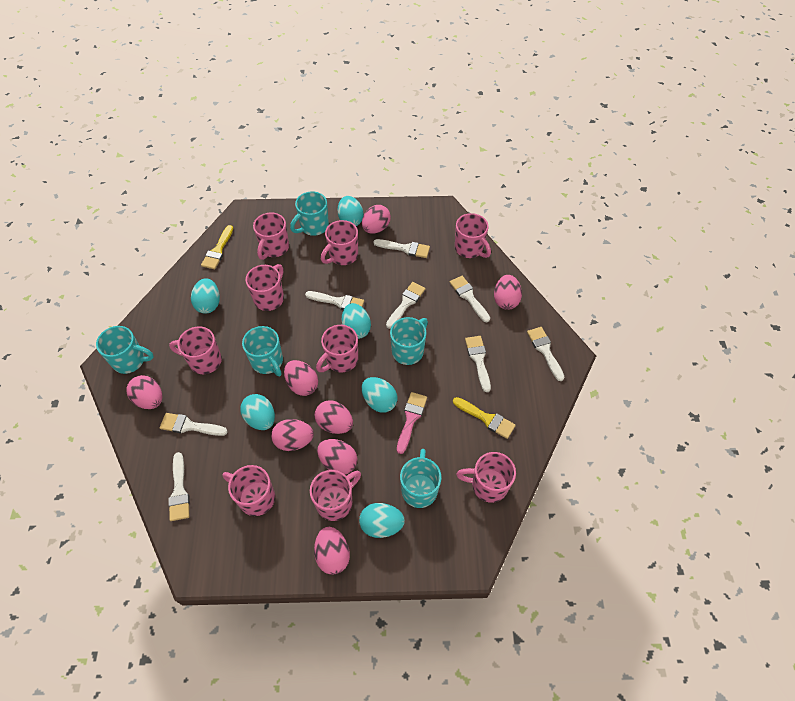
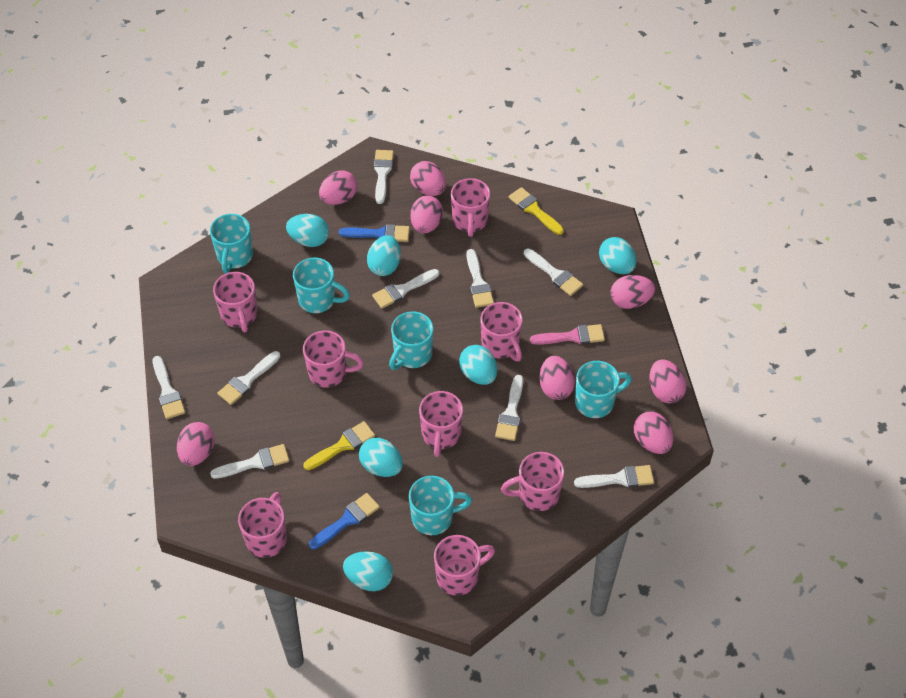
blue brush: none = 0 -> [309,493,380,550] [339,224,410,242] = 2
pink mug: [169,326,222,374] [223,465,275,516] [246,264,284,311] [253,213,289,260] [310,470,361,521] [316,325,358,372] [321,220,358,265] [455,213,491,258] [456,452,516,503] = 9 -> [213,272,258,332] [238,492,287,558] [303,330,364,387] [419,391,463,457] [434,535,495,596] [451,178,490,237] [481,302,523,361] [501,452,564,511] = 8
white brush: [160,413,228,436] [168,452,190,521] [305,291,364,310] [373,239,430,258] [386,282,426,329] [450,276,490,322] [465,336,491,392] [527,327,565,381] = 8 -> [153,356,185,419] [210,444,289,479] [217,351,280,405] [372,269,439,308] [374,150,394,204] [467,249,494,308] [495,375,523,441] [524,249,583,296] [574,465,654,488] = 9

